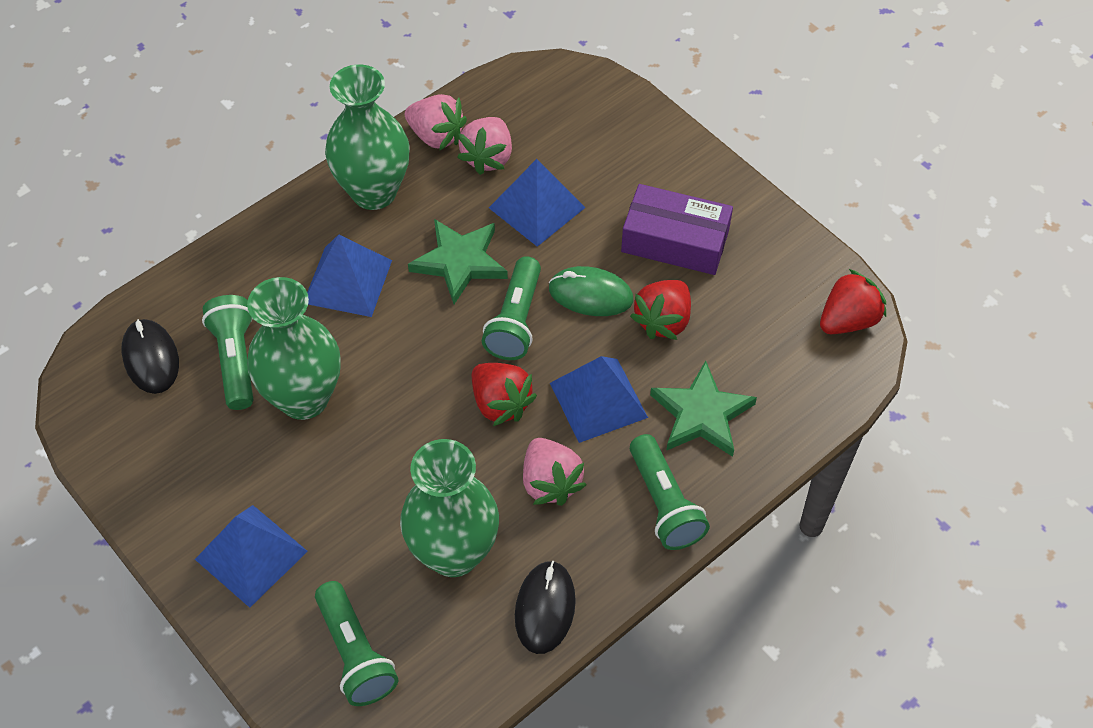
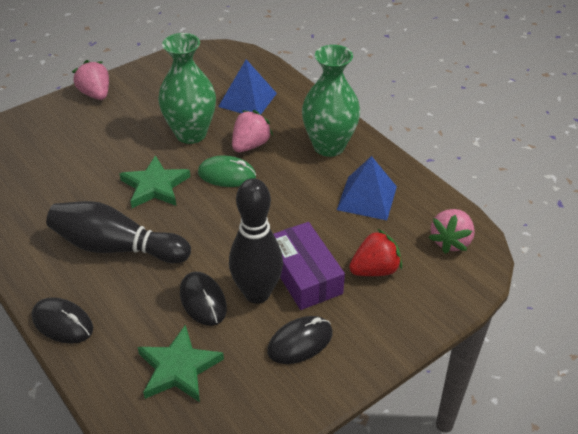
black bowling pin: none = 0 -> [46,201,191,263] [229,178,283,304] = 2
black mouse: [122,319,179,394] [515,561,576,654] = 2 -> [31,297,93,344] [180,271,227,326] [267,316,332,364] = 3
blue pyramid: [195,505,308,608] [307,234,392,317] [489,159,586,247] [550,356,648,443] = 4 -> [218,59,277,115] [337,156,397,220] = 2
green flashlight: [202,295,253,410] [315,581,398,706] [482,256,541,360] [630,434,710,550] = 4 -> none = 0
green vase: [247,277,341,420] [325,64,410,210] [400,439,499,577] = 3 -> [158,33,216,144] [302,45,360,157] = 2
red strawberry: [472,363,537,426] [630,280,691,340] [820,269,886,334] = 3 -> [349,229,402,276] = 1

